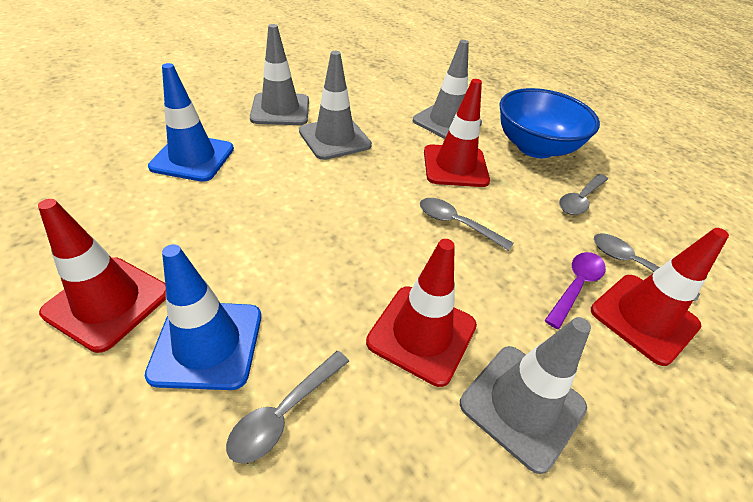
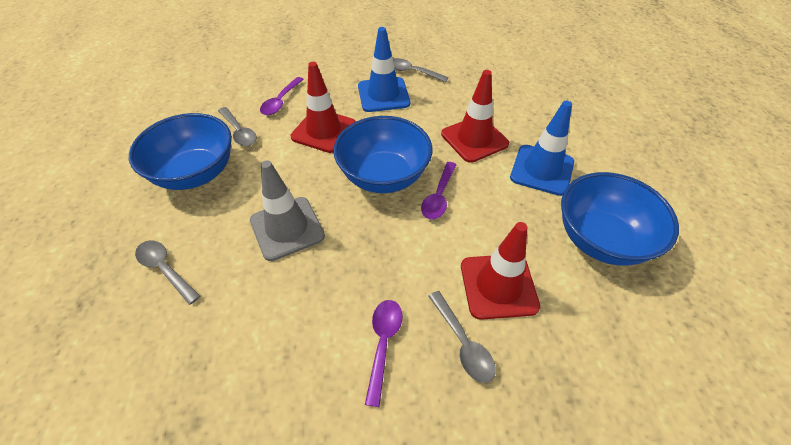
blue bowl: [500,88,600,158] = 1 -> [129,113,232,190] [333,116,432,193] [561,172,679,265] = 3
grey traffic cone: [250,24,309,125] [299,51,372,160] [413,40,482,139] [460,317,591,474] = 4 -> [250,160,325,261] = 1
purple spoon: [545,252,606,329] = 1 -> [260,77,304,115] [365,300,402,407] [421,162,457,219] = 3
red traffic cone: [38,199,166,353] [366,239,477,387] [424,79,490,187] [591,228,729,366] = 4 -> [291,62,356,153] [441,70,509,163] [461,222,540,320] = 3

